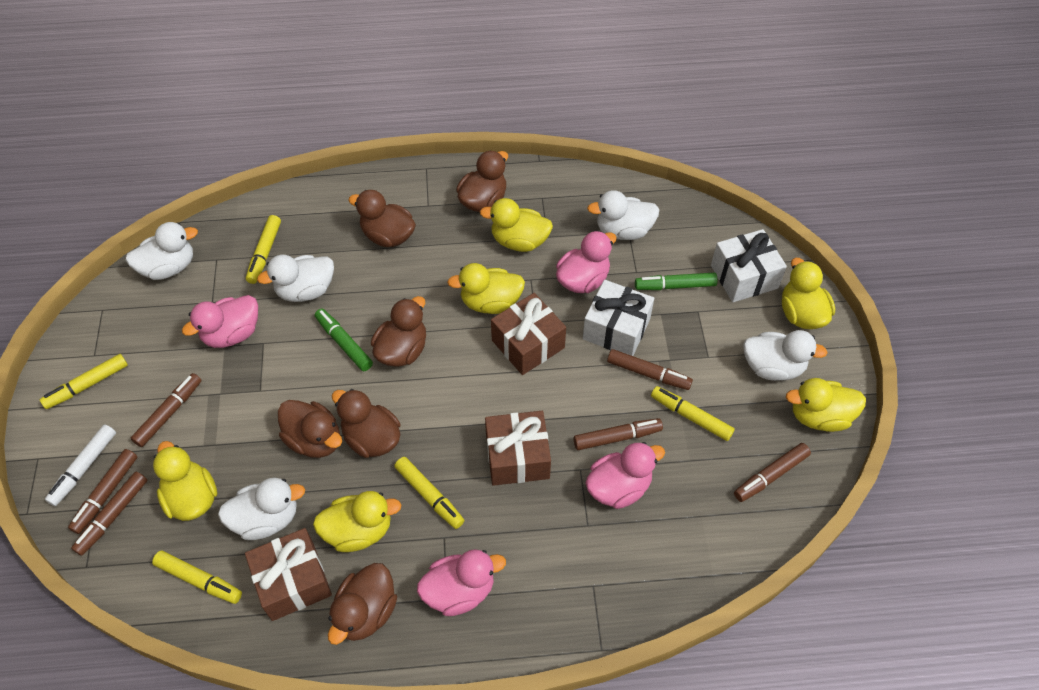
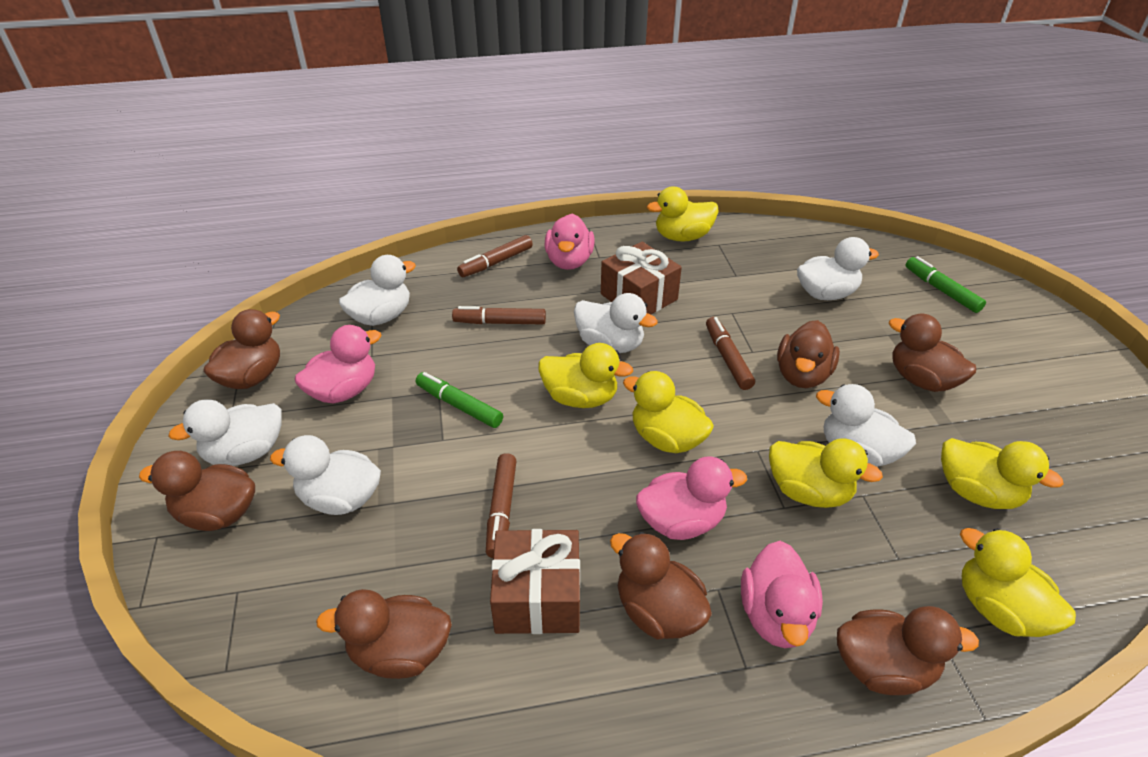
brown duck: [278,400,342,458] [328,563,397,645] [332,389,401,458] [348,190,416,247] [371,296,426,367] [456,151,508,212] = 6 -> [139,451,255,531] [203,309,280,389] [316,589,452,679] [610,532,712,639] [777,320,840,388] [837,606,979,695] [889,314,976,392] = 7
brown gift: [245,528,332,621] [485,411,551,486] [491,293,566,375] = 3 -> [490,529,580,634] [601,242,682,314] = 2
brown marker: [68,449,137,534] [71,472,147,556] [131,373,202,447] [574,418,663,450] [607,349,693,390] [734,443,811,502] = 6 -> [452,306,546,324] [457,235,533,277] [486,453,516,558] [706,317,755,390] = 4
white duck: [125,222,198,280] [218,478,305,540] [257,255,334,302] [587,190,659,240] [743,330,828,381] = 5 -> [168,400,282,466] [270,435,381,515] [339,255,416,326] [574,293,658,353] [797,237,879,300] [816,384,916,467] = 6
white gift: [583,280,654,356] [711,229,787,302] = 2 -> none = 0
white marker: [45,424,116,506] = 1 -> none = 0
yellow marker: [40,354,128,409] [152,551,242,604] [246,215,281,284] [394,457,464,529] [651,386,735,441] = 5 -> none = 0

